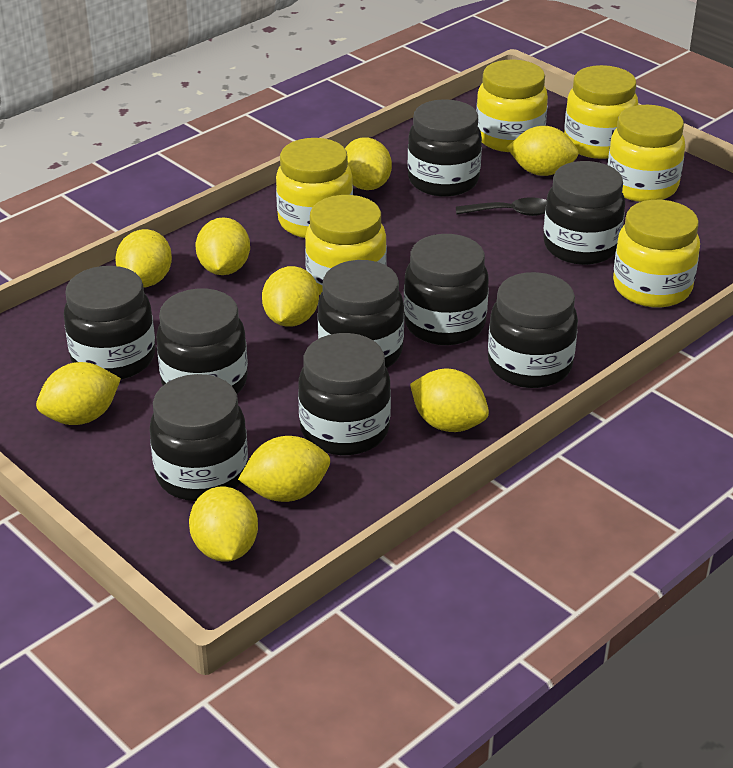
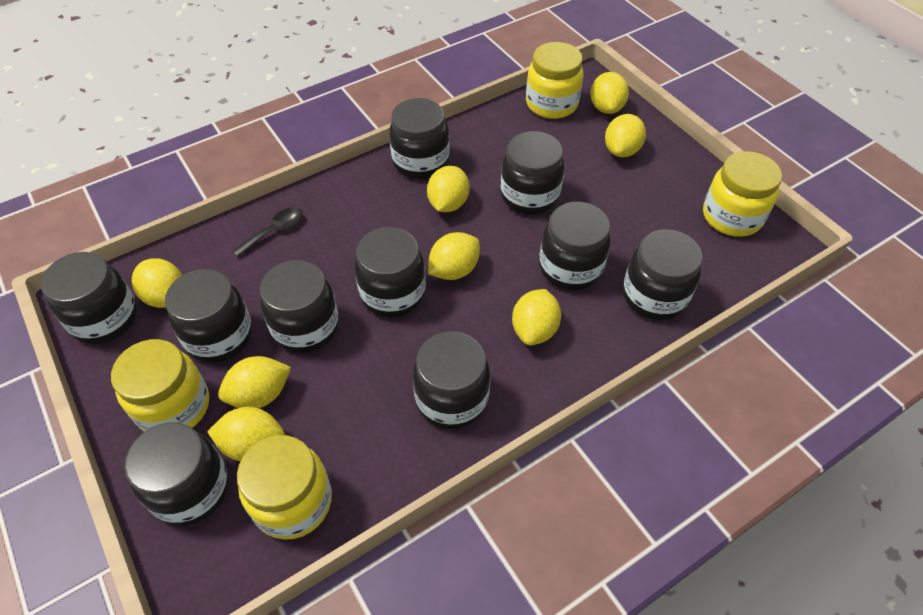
black jar: [64,266,155,380] [150,374,248,501] [156,289,248,394] [298,333,391,455] [317,260,404,368] [404,234,489,345] [408,99,482,197] [488,272,578,388] [543,161,625,265] = 9 -> [41,252,138,344] [125,422,229,526] [165,269,252,363] [260,260,339,353] [355,227,426,318] [389,98,450,179] [413,331,490,429] [500,131,564,215] [539,202,610,291] [623,229,703,320] = 10
yellow jar: [276,138,353,238] [305,195,387,295] [476,60,548,152] [564,65,638,159] [608,105,685,202] [613,200,700,308] = 6 -> [111,339,209,432] [237,435,332,540] [526,42,584,119] [703,151,782,237] = 4
yellow lemon: [36,362,121,425] [115,229,172,287] [189,486,258,562] [195,217,250,275] [238,436,330,502] [262,266,319,327] [345,137,392,190] [410,369,489,432] [507,126,579,176] = 9 -> [132,258,182,308] [207,407,285,461] [218,356,291,408] [427,166,470,212] [428,232,480,280] [512,289,561,345] [590,72,629,114] [605,114,646,157] = 8

